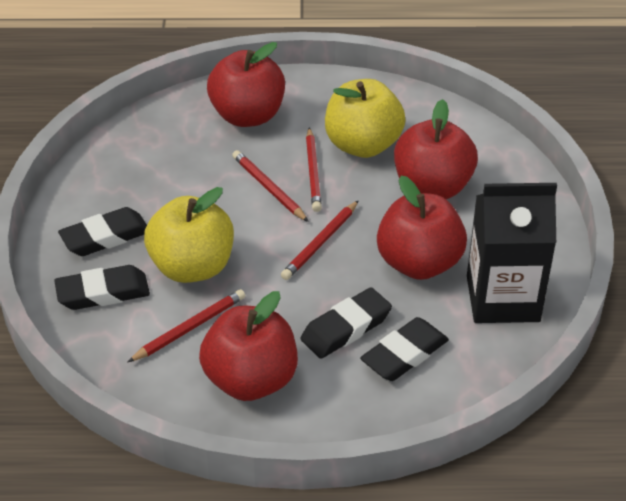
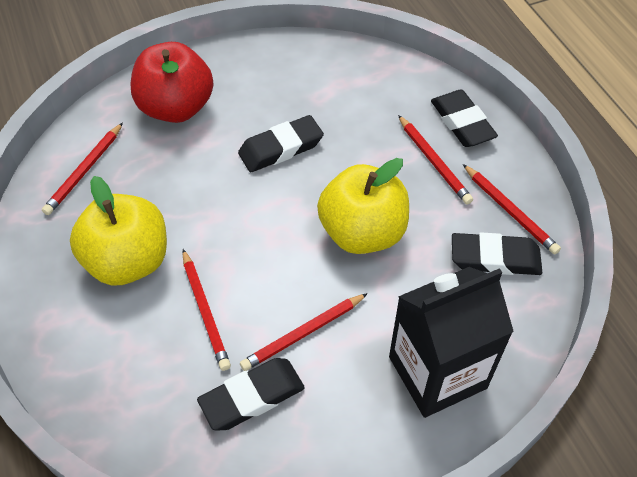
red apple: [199,291,298,401] [207,42,285,127] [377,176,467,280] [394,99,478,199] = 4 -> [130,42,214,123] = 1
red pencil: [128,289,245,362] [232,150,309,222] [281,200,359,280] [306,127,322,212] = 4 -> [42,122,123,215] [183,249,231,371] [240,293,368,371] [398,115,473,205] [463,164,561,254] = 5

